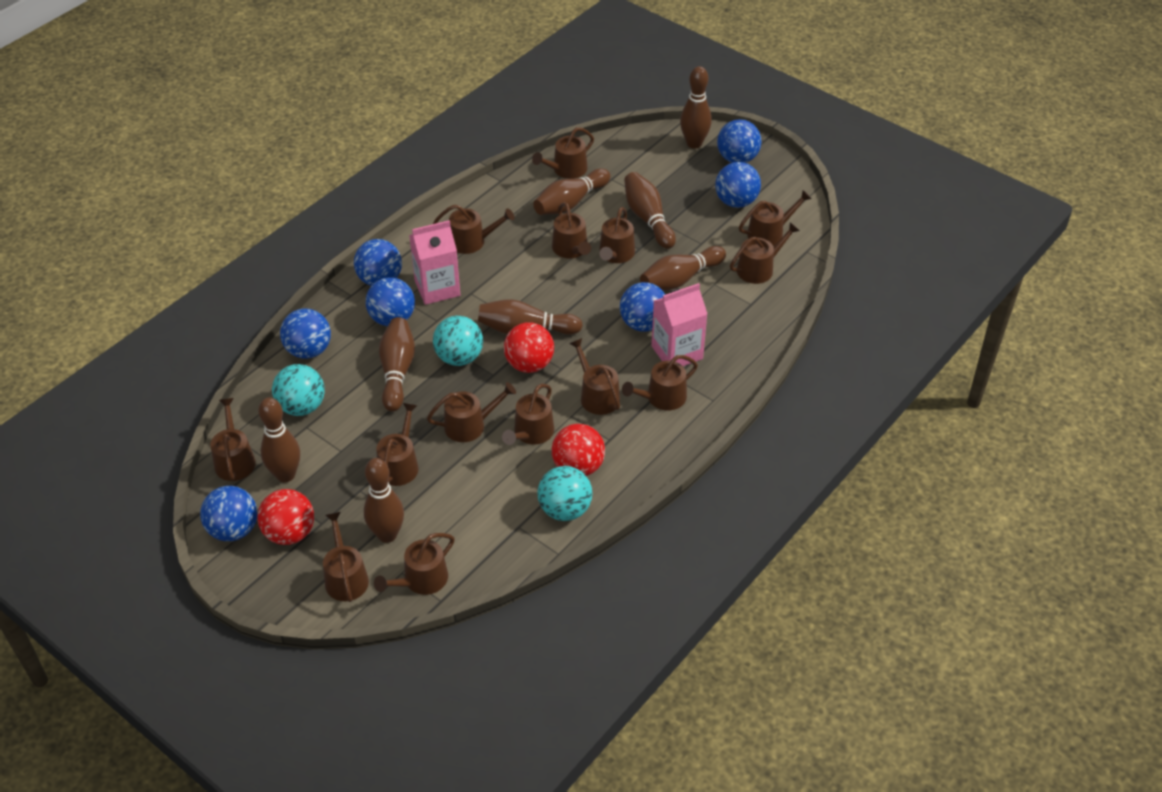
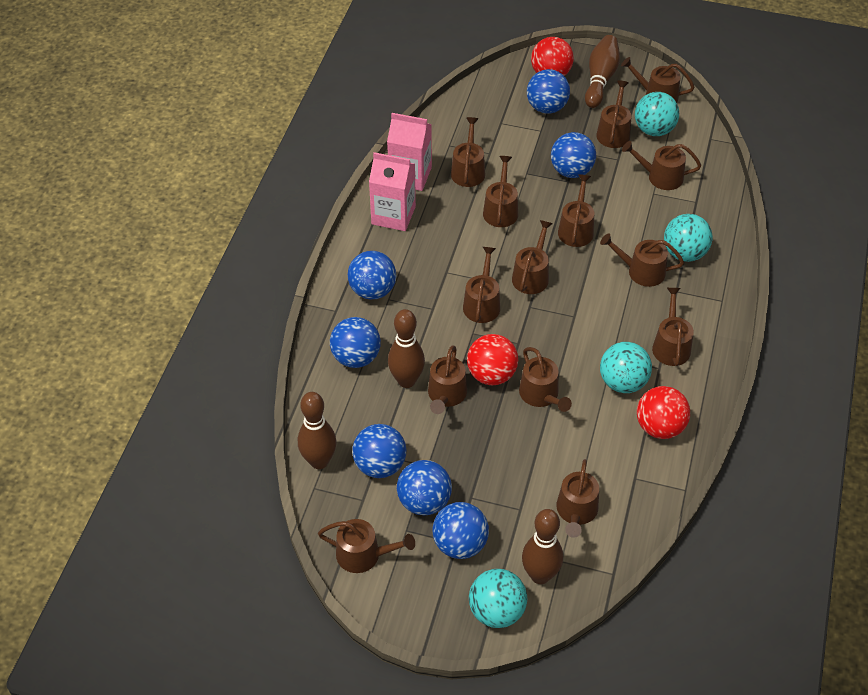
brown bowling pin: [258,397,300,482] [364,458,404,543] [379,317,415,412] [478,299,583,335] [533,168,610,215] [624,172,676,249] [640,246,726,291] [680,66,711,149] = 8 -> [298,392,336,469] [388,309,425,388] [522,509,563,584] [585,35,620,108] = 4
turquoise ball: [272,364,325,416] [433,316,483,366] [537,466,592,521] = 3 -> [469,569,527,628] [600,342,652,393] [635,92,679,136] [664,214,713,262] = 4

